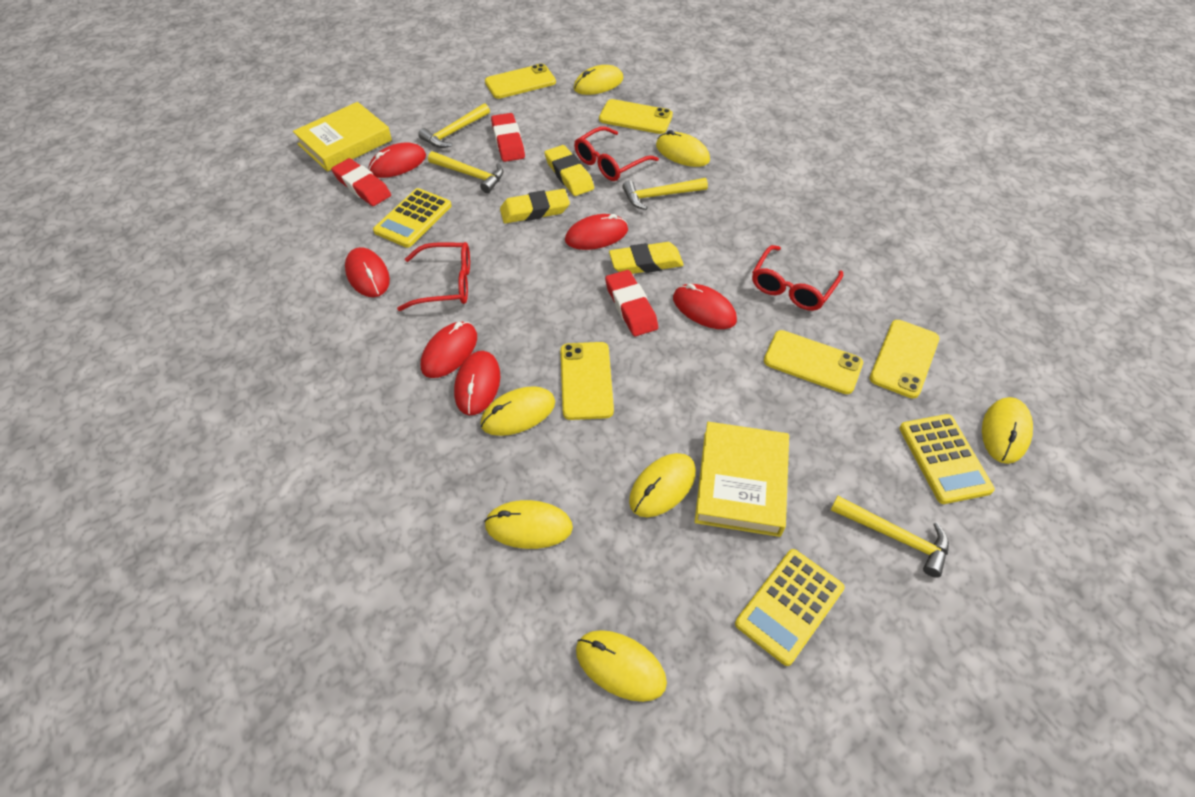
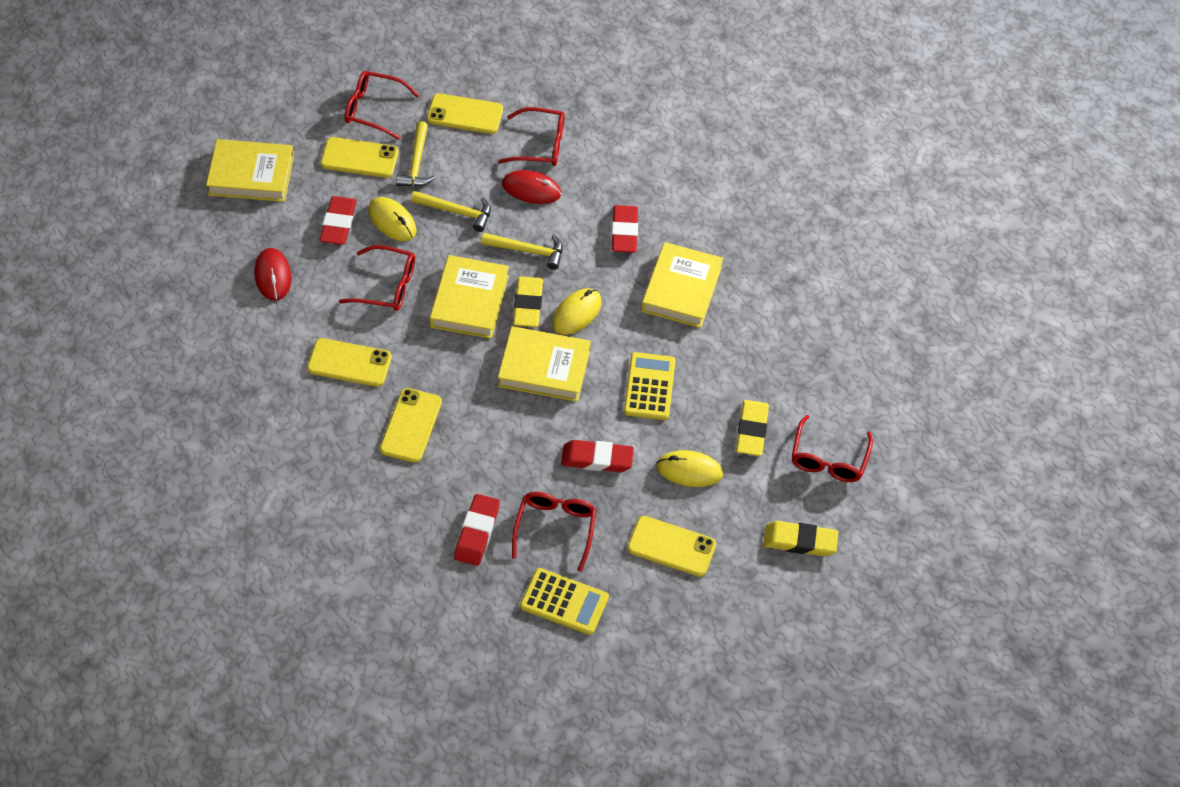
red eraser: [331,158,391,206] [491,113,525,162] [605,270,658,336] = 3 -> [319,196,357,245] [454,494,500,566] [561,440,634,472] [612,205,638,253] = 4
red glasses: [397,242,470,311] [574,126,659,181] [752,245,843,311] = 3 -> [339,245,415,311] [345,71,419,140] [498,107,565,166] [512,492,596,572] [792,415,873,482] = 5
red mouse: [345,247,390,297] [368,142,426,178] [421,322,477,378] [454,351,500,415] [565,214,628,250] [673,284,737,329] = 6 -> [254,248,292,301] [502,170,561,204] = 2
yellow book: [293,102,392,172] [695,422,789,537] = 2 -> [206,139,294,202] [430,255,509,339] [498,326,591,402] [641,242,723,328] = 4
yellow calculator: [373,188,452,248] [735,549,845,666] [899,414,995,504] = 3 -> [520,568,609,635] [624,352,676,420] = 2
yellow hammer: [418,103,490,148] [428,151,503,193] [622,178,708,210] [831,496,949,578] = 4 -> [396,121,436,187] [411,191,491,232] [481,233,563,270] = 3
yellow mouse: [481,386,555,436] [484,500,573,549] [573,65,623,95] [576,630,667,702] [629,453,696,517] [656,130,710,167] [982,397,1033,464] = 7 -> [368,197,416,241] [552,288,602,335] [657,450,723,487] = 3

